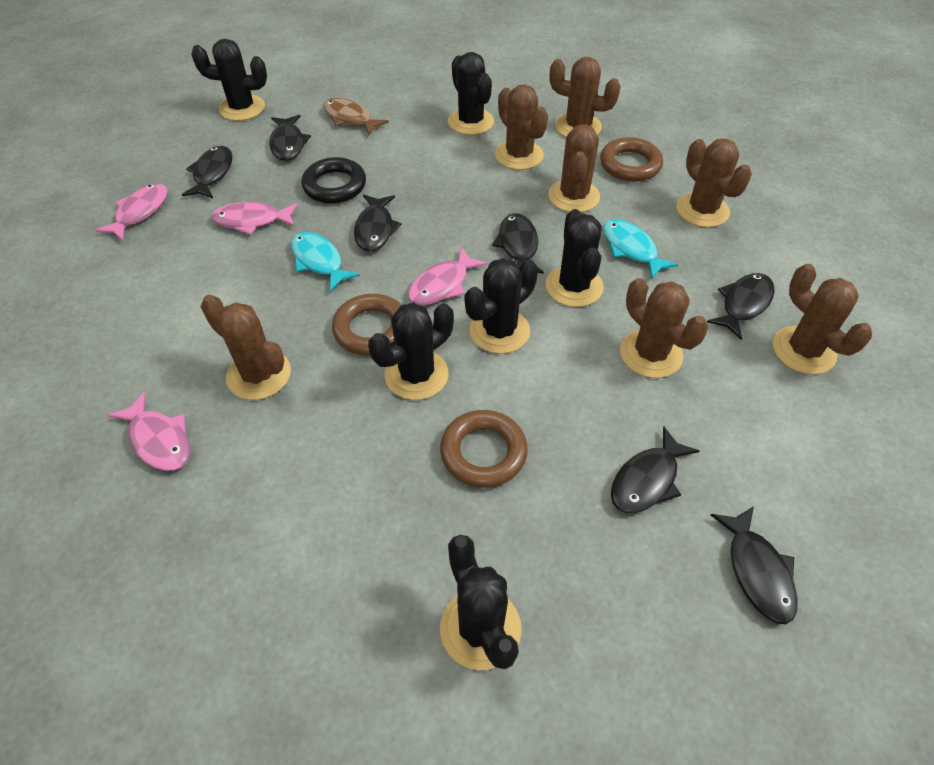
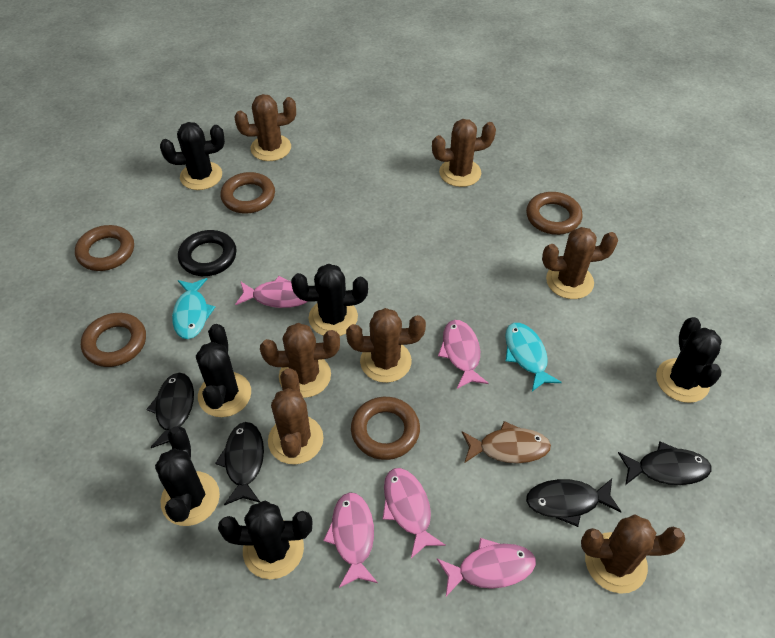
black fish: [182,146,232,198] [269,115,311,161] [354,195,401,252] [492,213,544,274] [611,426,700,513] [707,273,775,340] [711,506,798,624] = 7 -> [146,373,194,448] [215,422,264,505] [526,479,621,527] [618,442,711,485] = 4
brown ring: [332,294,401,355] [440,410,528,488] [600,137,663,182] = 3 -> [75,225,134,271] [81,313,146,367] [220,172,275,214] [351,397,420,460] [526,192,583,235] = 5
pink fish: [95,183,168,241] [108,391,190,471] [211,202,298,235] [408,247,487,305] = 4 -> [235,276,308,308] [323,492,378,588] [383,468,446,558] [437,538,536,596] [438,320,489,389] = 5

